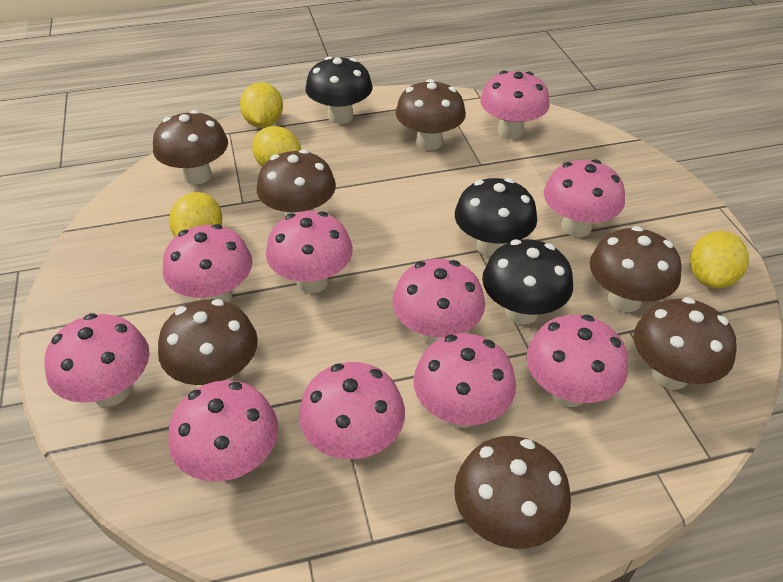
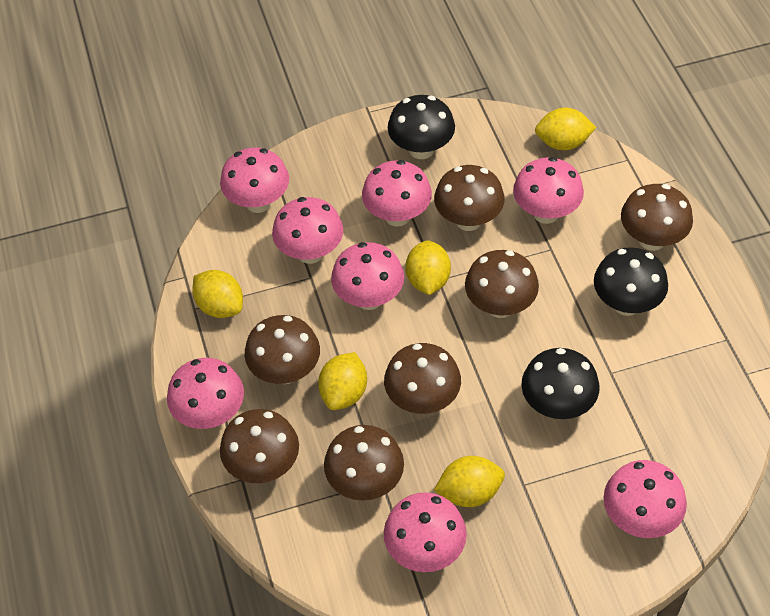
pink mushroom: [44,313,149,407] [163,224,252,302] [168,380,278,482] [266,211,353,293] [299,362,405,459] [392,259,485,345] [413,333,516,428] [480,71,549,139] [526,315,628,407] [543,159,625,237] = 10 -> [167,358,244,429] [220,148,289,213] [272,197,343,264] [331,242,404,310] [362,160,432,227] [384,492,467,572] [513,157,584,224] [603,460,687,538] = 8
yellow lemon: [169,192,222,237] [240,82,283,128] [252,126,301,167] [690,231,749,289] = 4 -> [192,270,243,318] [318,352,367,410] [405,240,451,295] [434,456,505,507] [535,107,597,150] = 5

